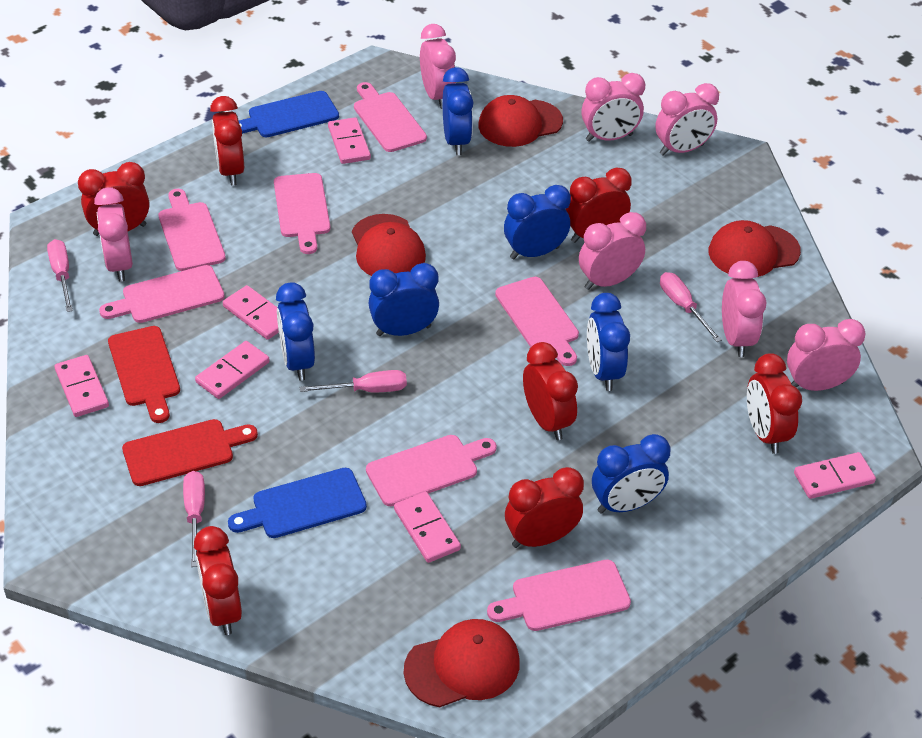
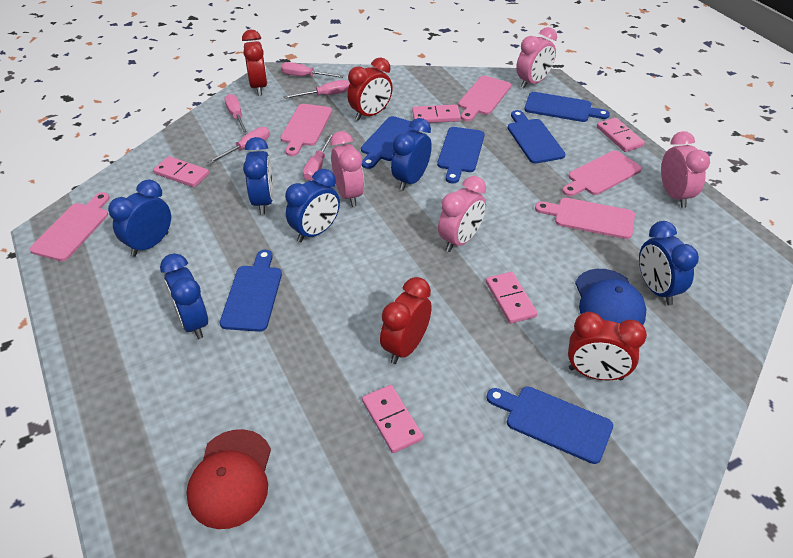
blue cap: none = 0 -> [575,269,647,325] = 1
blue cutting board: [228,468,367,538] [239,91,339,137] = 2 -> [220,250,282,332] [361,116,419,169] [437,127,485,183] [487,387,613,464] [508,110,565,164] [524,92,610,122] = 6
pink clock: [94,188,133,282] [420,24,456,109] [579,212,646,290] [581,73,645,142] [655,83,719,156] [722,261,766,357] [787,319,866,391] = 7 -> [330,131,364,207] [438,176,486,252] [516,27,557,88] [661,131,710,208] = 4
pink cutting board: [99,265,225,323] [158,189,226,271] [274,173,330,254] [354,82,427,152] [366,435,497,506] [487,559,631,631] [495,277,579,366] = 7 -> [30,192,110,261] [280,104,332,156] [458,76,511,121] [535,198,635,239] [562,151,642,196] = 5
pink domino: [55,355,109,417] [195,341,270,399] [223,285,279,340] [328,117,371,164] [394,492,461,563] [794,452,876,499] = 6 -> [153,156,209,187] [362,385,423,453] [412,105,461,123] [486,272,538,324] [597,118,645,152] = 5
pink screwdriver: [47,239,73,312] [183,471,205,567] [300,370,407,392] [660,272,722,342] = 4 -> [207,127,270,164] [225,94,248,135] [281,62,344,78] [283,80,349,99] [303,133,334,181] = 5
red cap: [352,214,426,276] [404,619,520,707] [478,95,563,147] [709,220,801,277] = 4 -> [186,429,271,529] = 1
red clock: [78,162,150,236] [194,526,242,635] [210,96,244,186] [505,467,584,548] [523,342,578,440] [566,167,631,243] [747,353,802,454] = 7 -> [242,30,268,95] [347,58,393,121] [380,277,432,364] [568,312,647,380] = 4
red cutting board: [108,326,180,423] [122,419,258,486] = 2 -> none = 0

